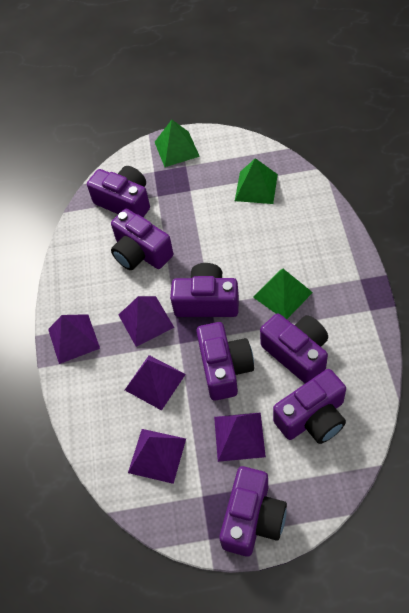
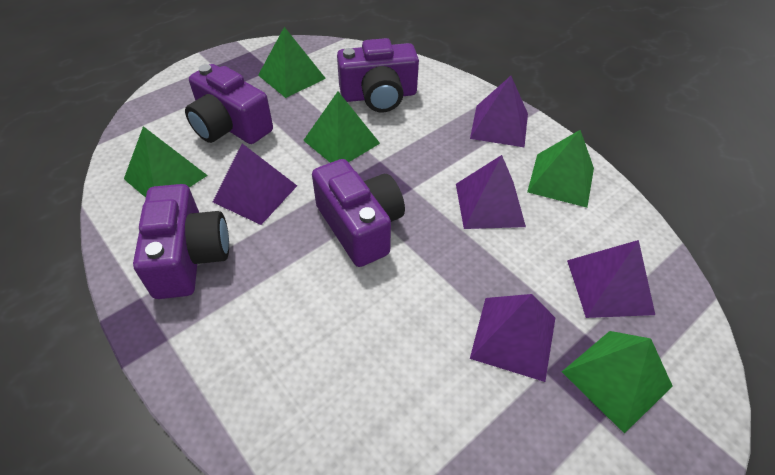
green pyramid: [155,120,200,167] [235,158,278,204] [253,269,313,319] = 3 -> [124,126,208,198] [258,27,326,98] [303,92,380,163] [527,130,594,208] [562,331,672,434] = 5
purple camera: [87,166,150,217] [111,209,173,270] [170,263,239,317] [196,322,254,401] [219,466,287,556] [260,313,328,383] [273,369,346,444] = 7 -> [133,184,229,299] [185,64,273,144] [312,159,405,267] [337,38,419,112] = 4

